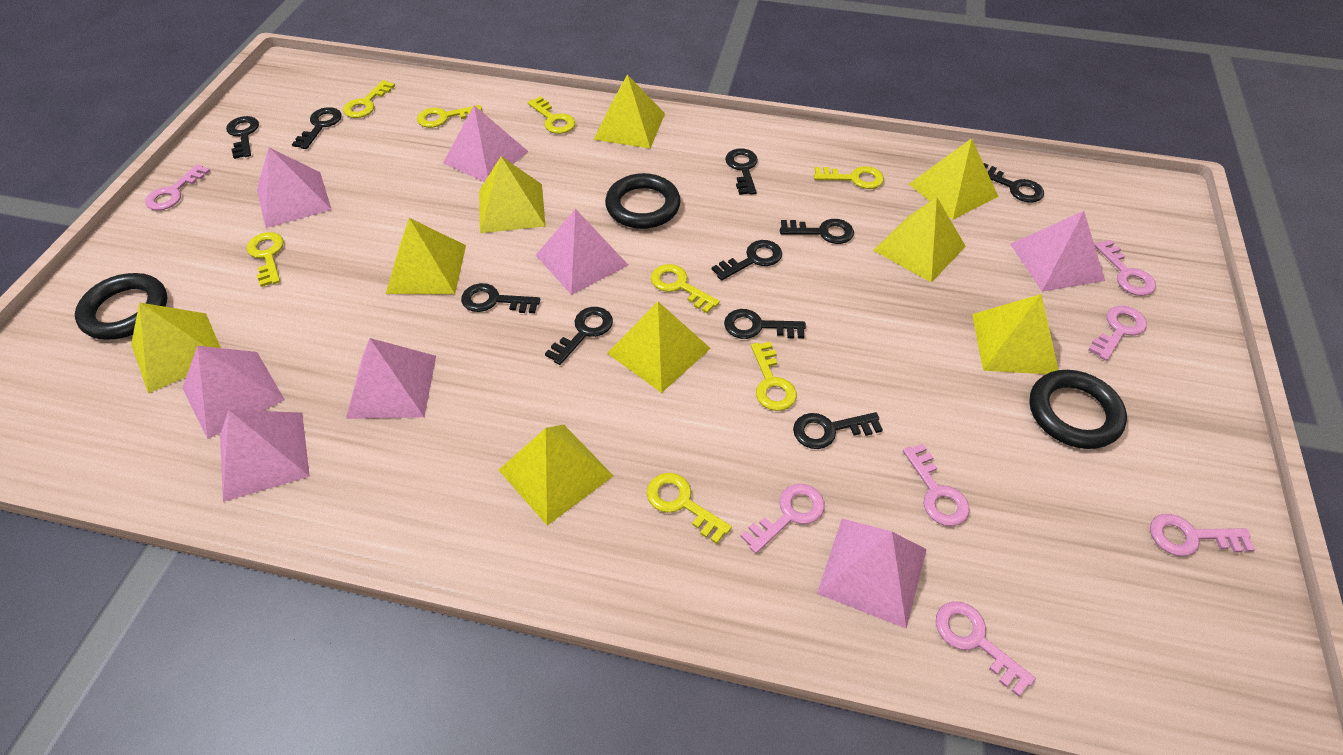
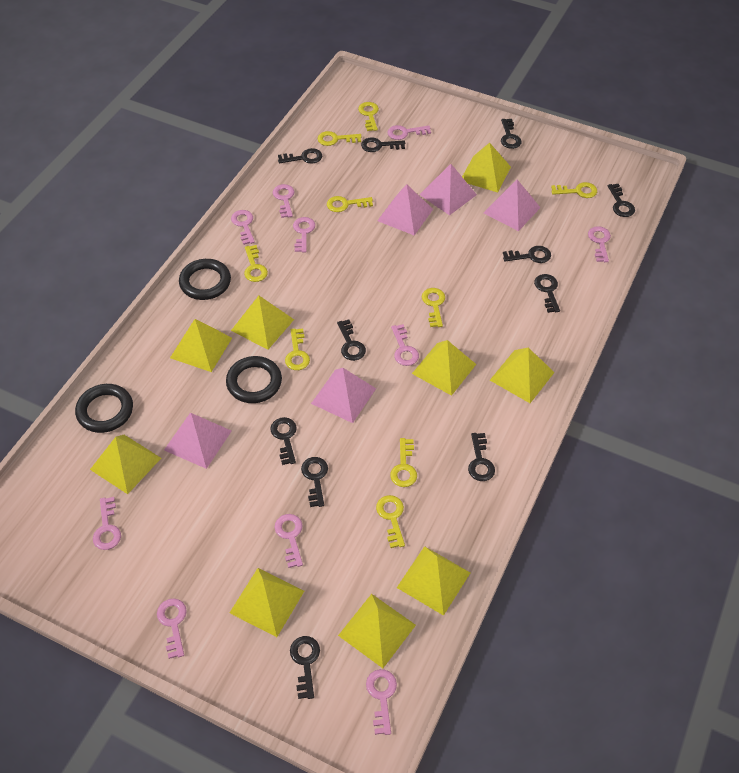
black key: [226,116,259,159] [292,107,342,149] [461,283,540,313] [545,307,613,365] [712,240,782,281] [724,309,806,339] [725,148,758,195] [780,219,854,244] [793,412,883,449] [983,163,1044,203] = 10 -> [270,417,297,465] [278,148,322,164] [290,636,320,699] [301,457,328,507] [337,319,366,361] [361,137,405,152] [468,433,495,481] [501,119,522,149] [503,246,551,263] [534,274,560,313] [608,184,635,217] = 11
pink key: [145,164,210,211] [740,484,825,554] [903,444,970,526] [936,601,1036,697] [1088,305,1147,361] [1094,240,1156,296] [1150,514,1255,556] = 7 -> [93,497,121,550] [157,599,187,659] [231,210,255,245] [273,184,294,218] [275,514,303,568] [293,217,315,253] [366,669,397,735] [388,125,431,140] [391,324,419,366] [588,226,611,262] = 10
pink pyramid: [182,346,285,439] [220,410,310,502] [257,148,332,228] [346,338,436,419] [443,105,528,182] [536,209,628,295] [817,519,927,628] [1010,211,1105,292] = 8 -> [164,413,231,469] [311,368,376,423] [377,184,433,235] [419,164,477,215] [484,180,541,231] = 5
yellow key: [247,232,284,287] [343,80,395,118] [417,105,482,128] [527,96,575,134] [647,473,732,544] [651,264,720,313] [751,342,797,411] [814,166,884,189] = 8 -> [244,245,268,282] [285,329,310,370] [318,131,362,146] [327,196,373,212] [358,102,379,131] [376,495,405,548] [390,438,417,487] [422,288,445,327] [551,182,597,198] = 9

